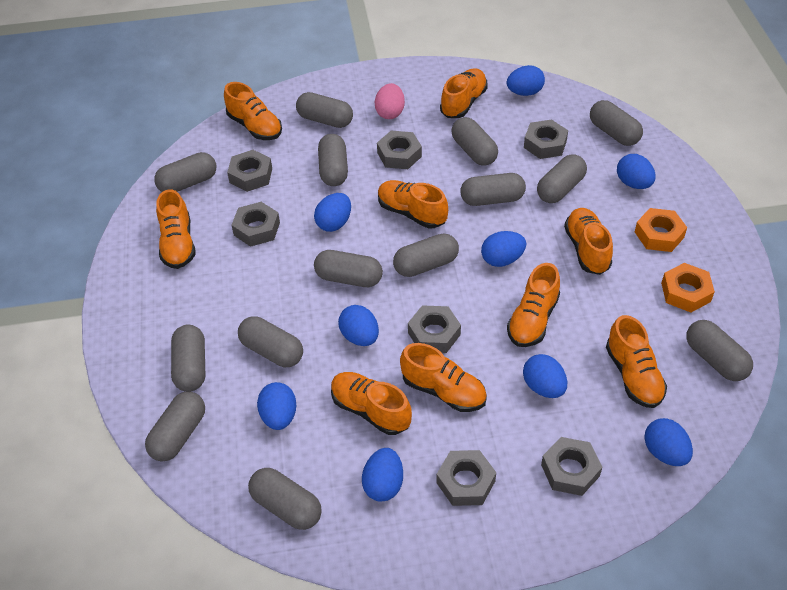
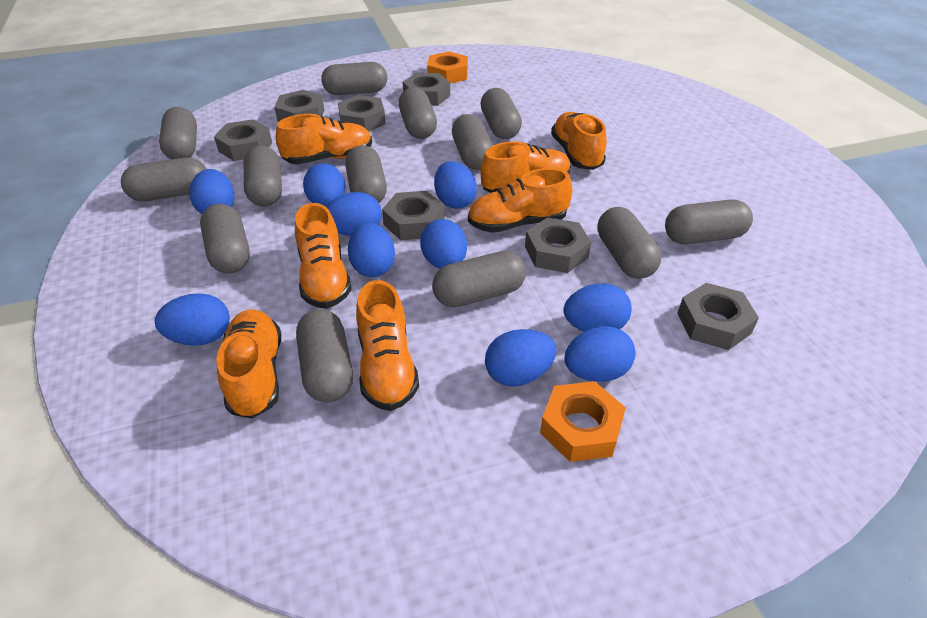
blue egg: [257,382,297,430] [314,193,351,232] [338,305,379,346] [362,448,403,502] [481,231,526,267] [507,65,545,96] [523,354,567,398] [617,154,656,189] [644,418,693,466] = 9 -> [155,293,230,346] [189,169,234,214] [303,163,346,207] [326,192,382,236] [348,223,395,277] [420,219,467,269] [434,161,477,209] [485,329,557,387] [564,284,632,332] [564,326,636,382] = 10
grey capsule: [145,391,205,462] [154,152,216,192] [171,325,205,392] [238,316,303,367] [248,468,322,530] [296,92,353,128] [314,250,383,287] [318,134,348,186] [393,234,459,277] [451,117,498,166] [460,173,526,206] [537,154,587,203] [590,100,643,146] [686,320,753,381] = 14 -> [121,157,206,201] [159,107,197,159] [200,204,250,274] [244,146,282,206] [296,309,353,403] [321,62,387,95] [346,145,387,203] [399,87,437,139] [432,251,526,307] [452,114,493,170] [480,88,522,139] [597,207,661,279] [665,199,753,244] = 13
orange shoe: [156,189,196,269] [224,82,282,140] [331,372,412,435] [378,180,448,228] [400,343,487,412] [440,68,488,118] [507,263,560,347] [564,208,613,275] [606,315,667,408] = 9 -> [216,309,281,419] [276,114,372,164] [295,203,352,309] [356,280,419,411] [468,168,572,233] [480,141,571,193] [551,112,607,170] = 7
pink egg: [375,83,405,119] = 1 -> none = 0

